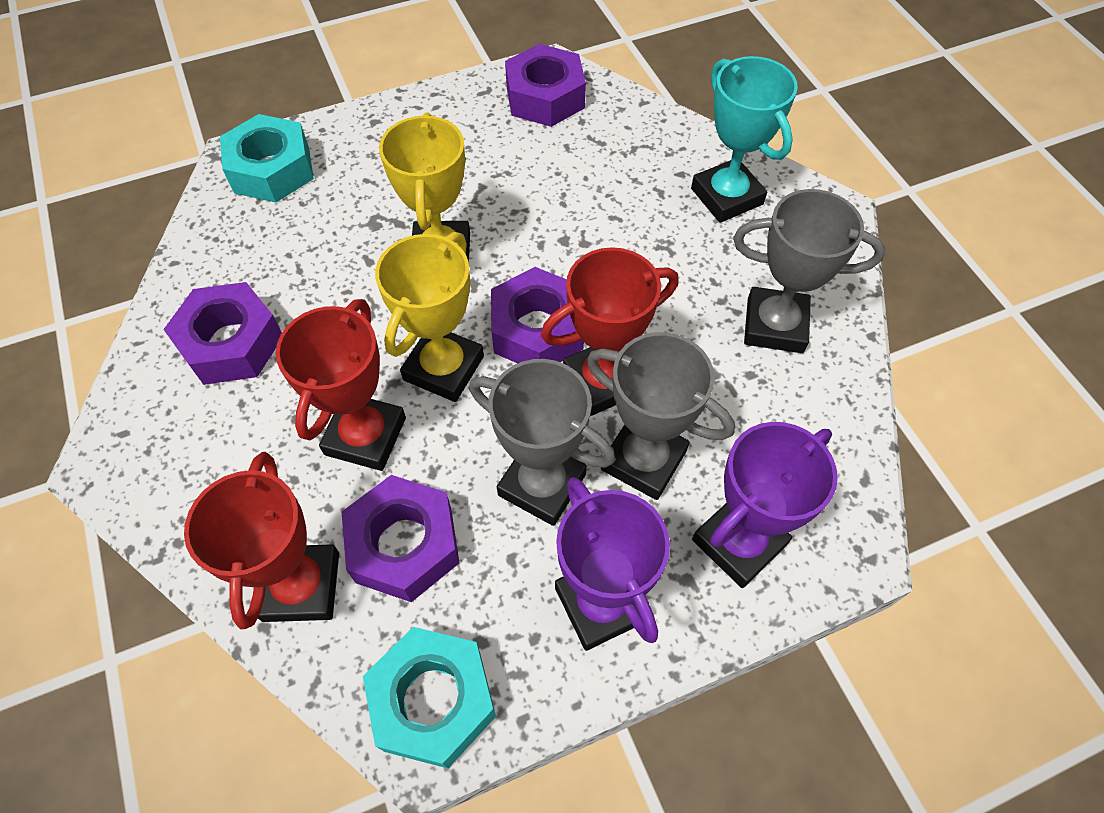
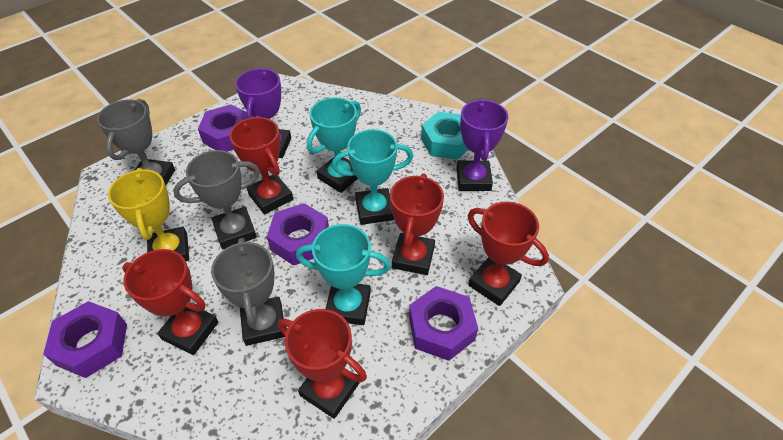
red trophy: [184,452,339,629] [275,299,406,471] [541,247,679,416] = 3 -> [122,249,218,355] [229,117,293,214] [278,309,367,419] [390,173,444,275] [468,202,549,306] = 5
turquoise nut: [220,114,314,203] [363,627,496,768] = 2 -> [421,112,469,160] = 1
turquoise trophy: [691,56,798,223] = 1 -> [296,224,391,325] [307,97,361,193] [332,129,413,225] = 3
yellow trophy: [375,232,484,402] [379,113,470,261] = 2 -> [108,168,189,261] = 1

